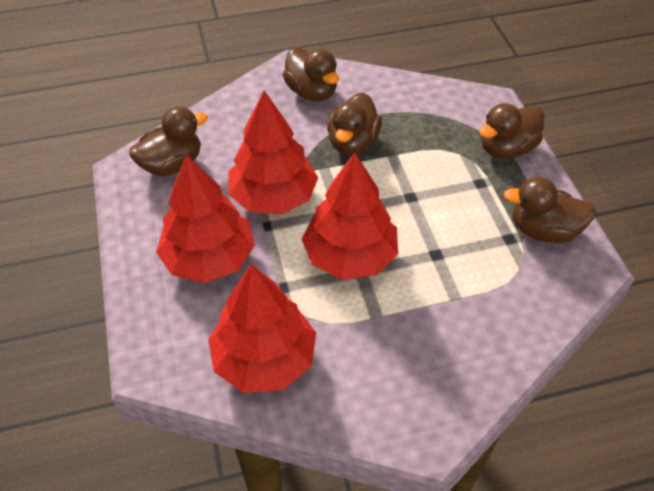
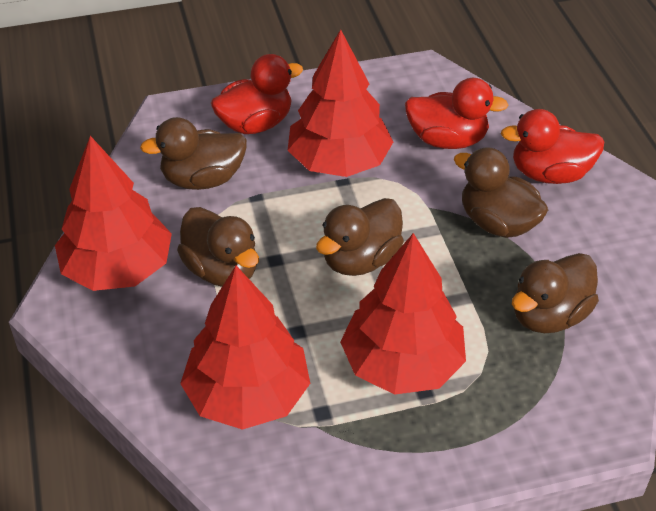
red duck: none = 0 -> [211,54,303,134] [405,78,509,149] [501,109,604,184] = 3

